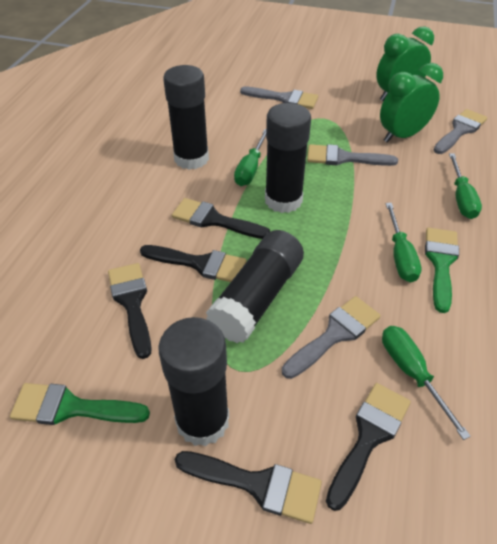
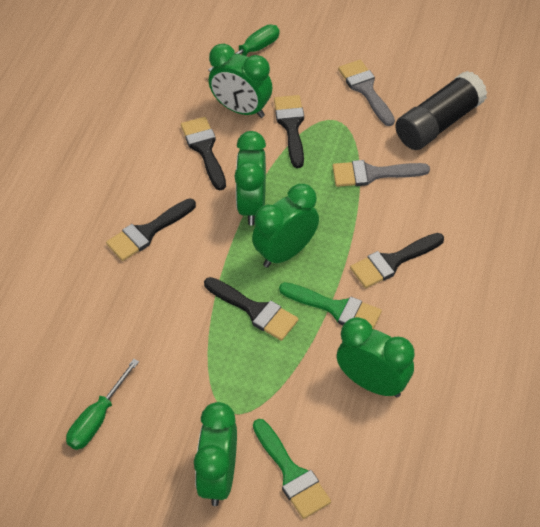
black glue stick: [158,317,229,447] [163,65,209,170] [206,230,304,343] [265,103,311,213] = 4 -> [395,71,487,150] = 1
green clock: [376,26,434,101] [380,63,443,143] = 2 -> [194,402,237,506] [209,44,272,118] [235,131,266,225] [252,184,319,267] [337,317,414,398] = 5
green screwdriver: [234,129,266,186] [382,326,471,440] [386,203,421,282] [449,153,482,219] = 4 -> [66,359,139,450] [208,25,280,71] = 2
grey brush: [240,86,318,109] [282,296,381,379] [307,144,398,166] [433,109,487,154] = 4 -> [333,160,430,187] [338,60,395,126] = 2

